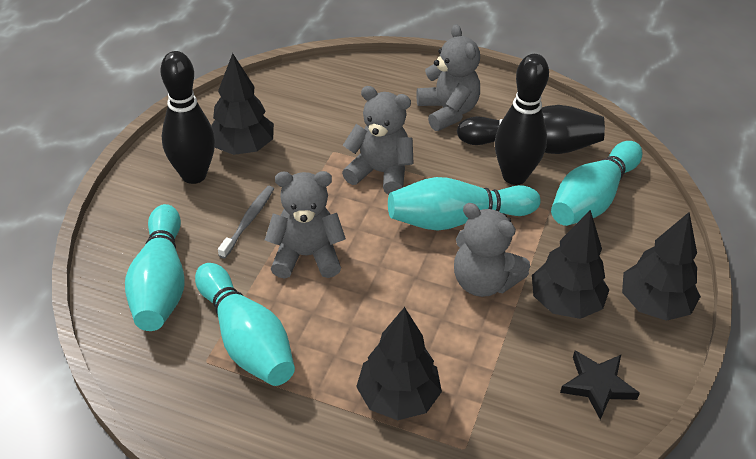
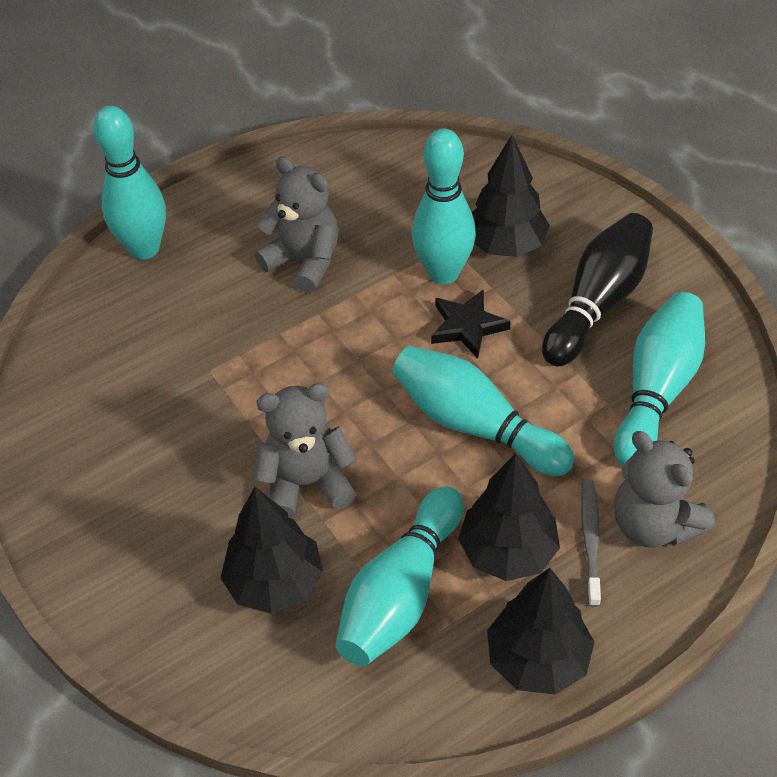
black bowling pin: [160,51,215,184] [457,105,605,154] [495,54,549,185] = 3 -> [542,213,653,366] = 1
grey teddy bear: [265,171,346,279] [342,86,414,194] [416,24,480,131] [454,203,530,297] = 4 -> [254,383,357,518] [255,156,339,293] [614,431,715,548] = 3
turquoise bowling pin: [125,204,184,331] [195,263,295,386] [388,177,540,231] [551,141,642,226] = 4 -> [93,106,166,260] [336,486,463,666] [392,346,575,476] [412,128,476,284] [614,292,705,466] = 5

